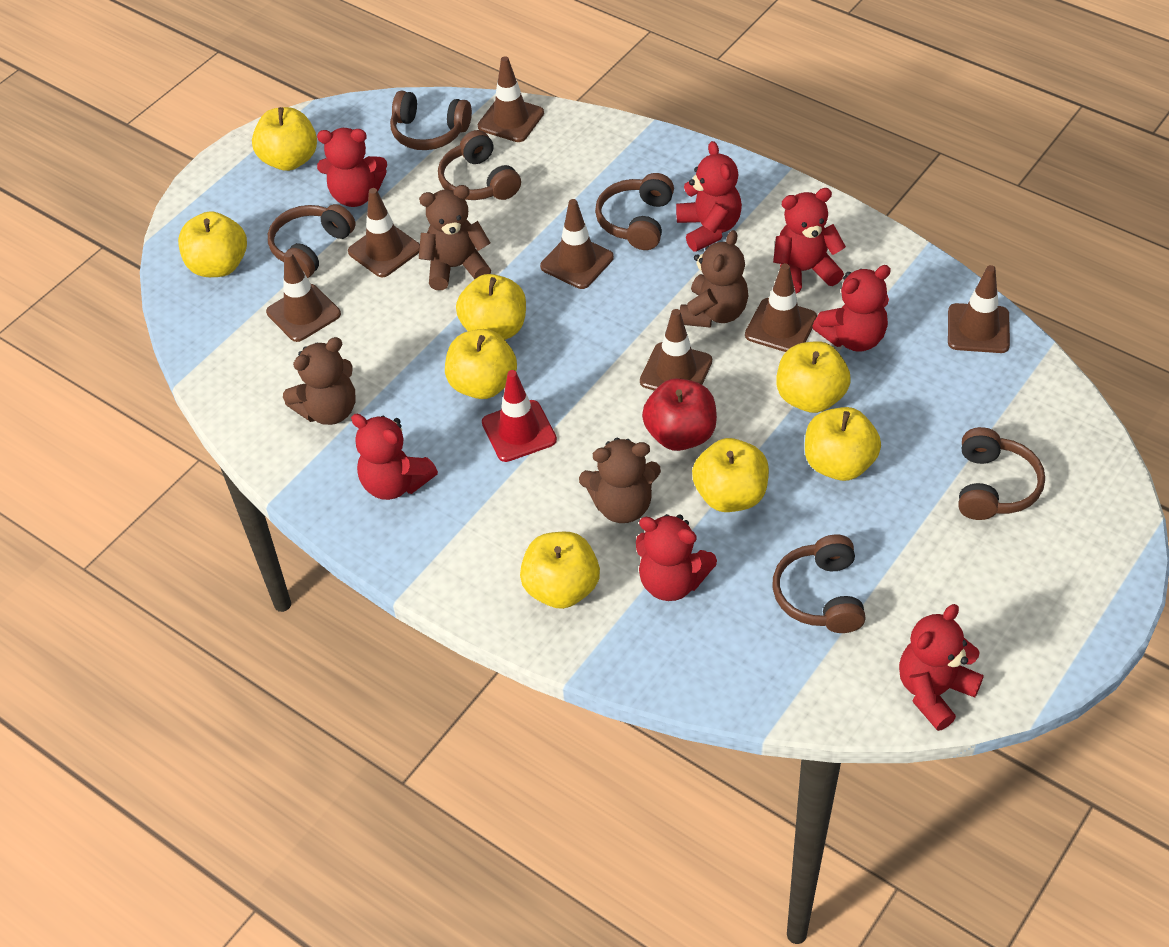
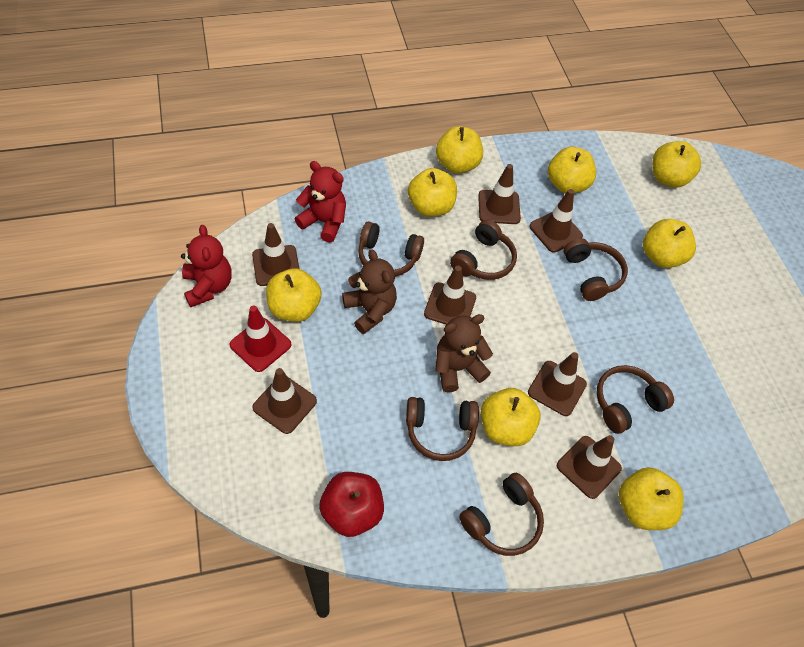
brown teddy bear: [283,337,356,425] [419,185,491,290] [579,438,661,523] [680,230,748,328] = 4 -> [342,250,397,334] [435,314,493,392] = 2
red teddy bear: [317,128,387,207] [351,414,438,500] [636,514,717,601] [676,141,742,252] [773,188,846,293] [812,265,891,352] [899,604,984,731] = 7 -> [181,225,232,307] [295,161,346,242] = 2

